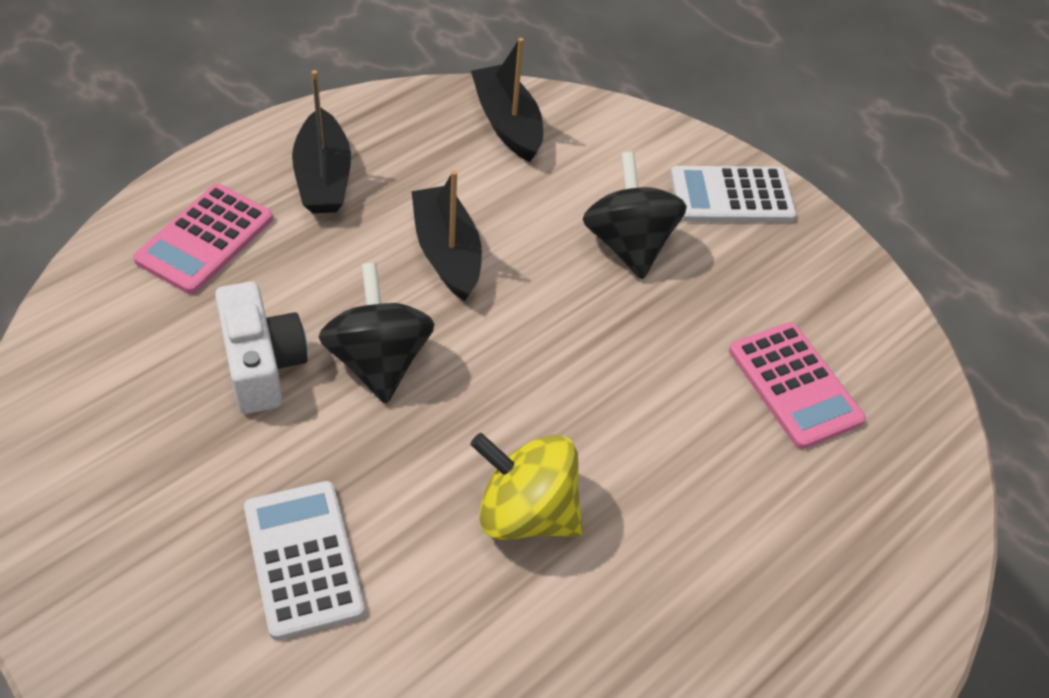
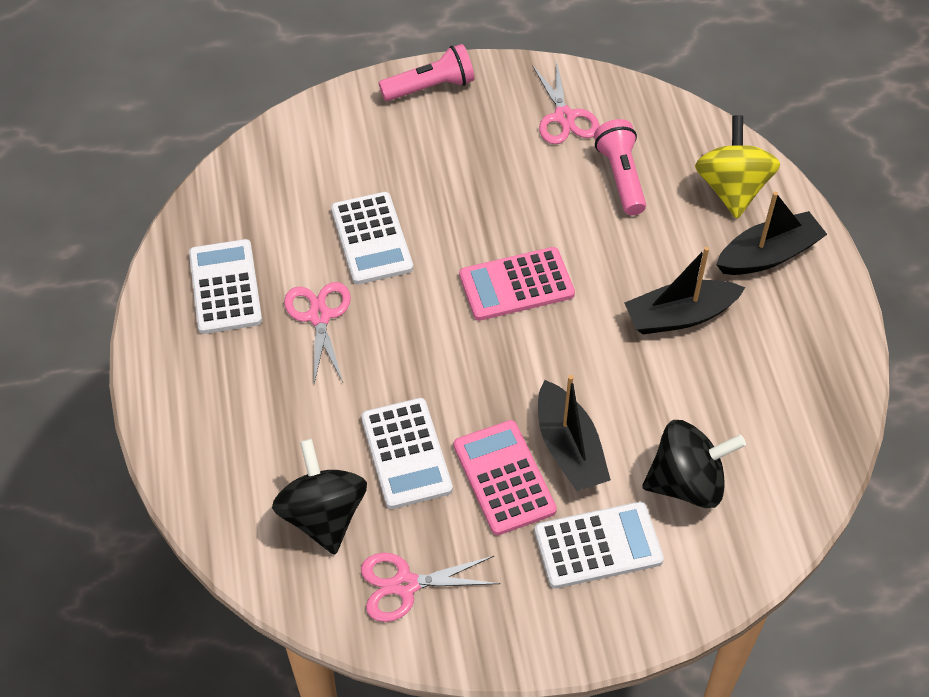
pink flashlight: none = 0 -> [379,44,475,101] [594,119,646,215] = 2
pink scissors: none = 0 -> [284,282,351,384] [361,553,500,622] [532,60,600,144] = 3
white calculator: [244,481,365,640] [670,166,796,222] = 2 -> [189,239,262,334] [331,192,413,284] [361,398,453,509] [534,502,664,588] = 4
white camera: [215,281,308,414] = 1 -> none = 0

